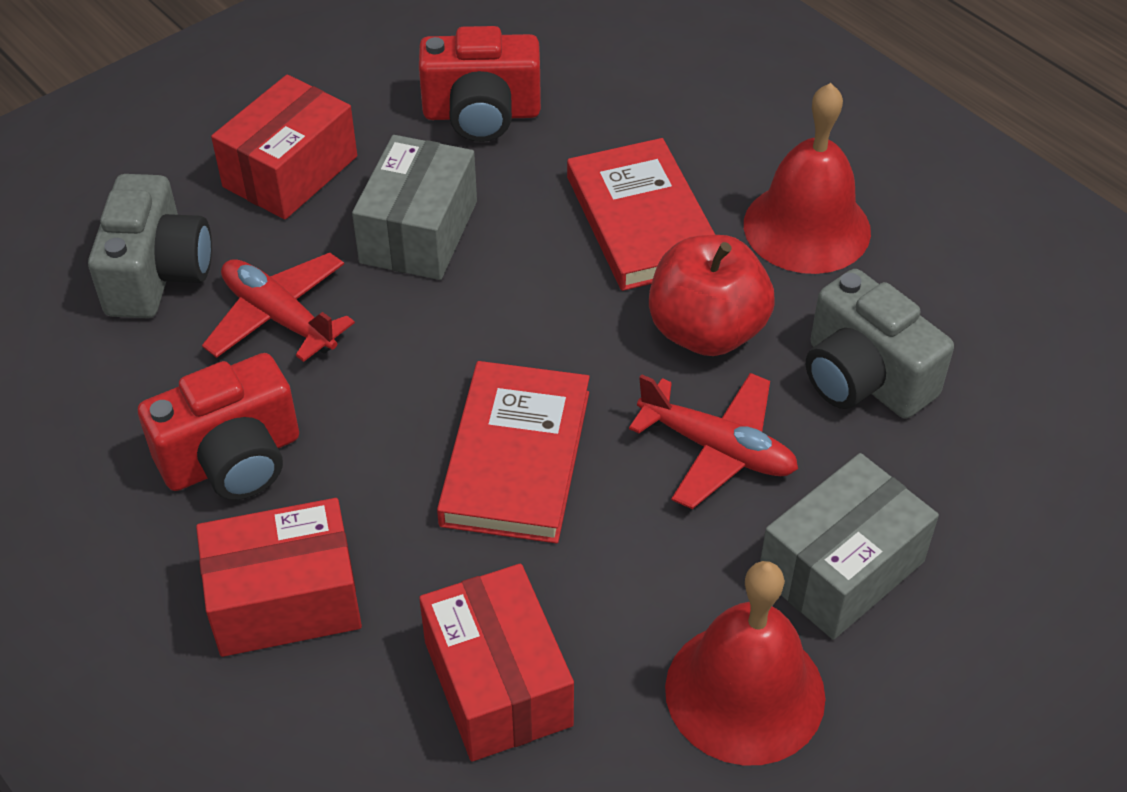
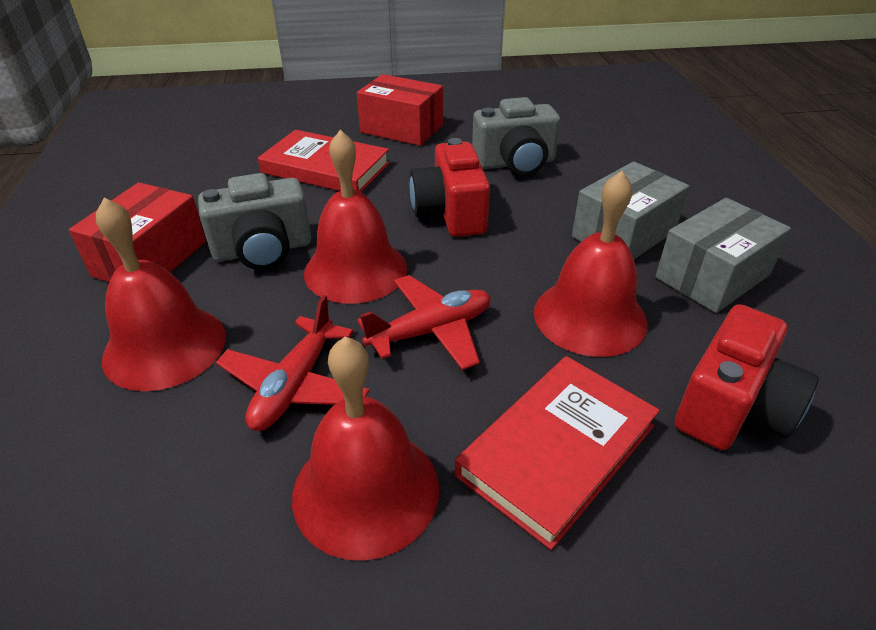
red apple: [649,235,775,356] = 1 -> none = 0
red bell: [665,561,826,765] [744,83,871,274] = 2 -> [96,197,226,391] [292,336,439,561] [304,130,407,304] [534,171,647,357] = 4
red box: [196,498,362,657] [211,75,357,219] [419,564,574,761] = 3 -> [69,182,206,282] [357,74,443,146] = 2

